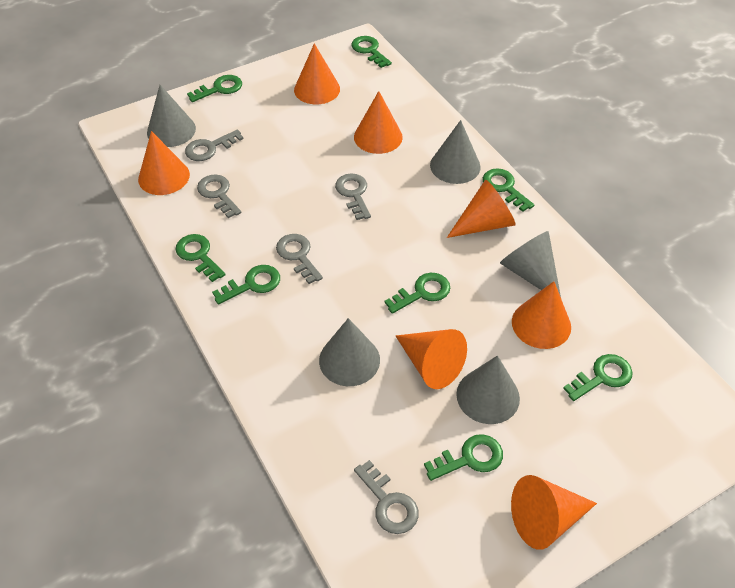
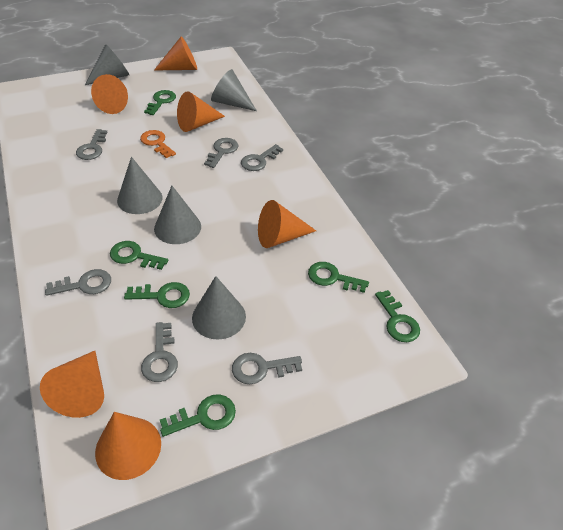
green key: [176,234,226,282] [187,75,242,102] [212,265,280,305] [351,36,392,68] [384,273,450,314] [424,434,503,481] [483,168,534,212] [563,354,633,401] = 8 -> [110,241,168,270] [124,282,190,308] [144,90,176,115] [160,394,236,437] [308,262,369,293] [375,290,420,342] = 6
grey key: [185,129,244,161] [197,174,241,218] [276,234,323,284] [335,173,371,220] [354,460,419,534] = 5 -> [45,269,111,296] [76,129,108,160] [141,322,178,382] [204,138,238,168] [232,353,302,384] [241,144,283,171] = 6
orange cone: [138,131,190,195] [294,43,340,104] [354,91,403,154] [396,329,467,389] [447,180,516,238] [511,475,597,550] [512,281,571,349] = 7 -> [40,351,104,418] [91,74,128,114] [95,412,161,480] [154,36,197,70] [177,91,225,132] [258,200,316,248] = 6
orange key: none = 0 -> [140,130,176,158] = 1

